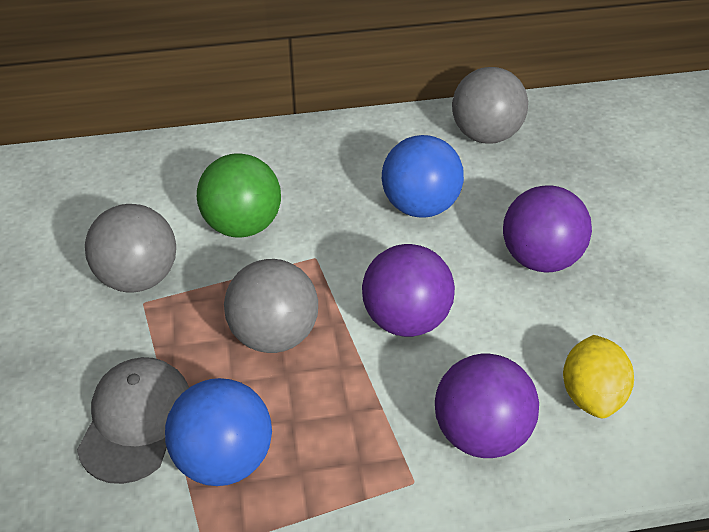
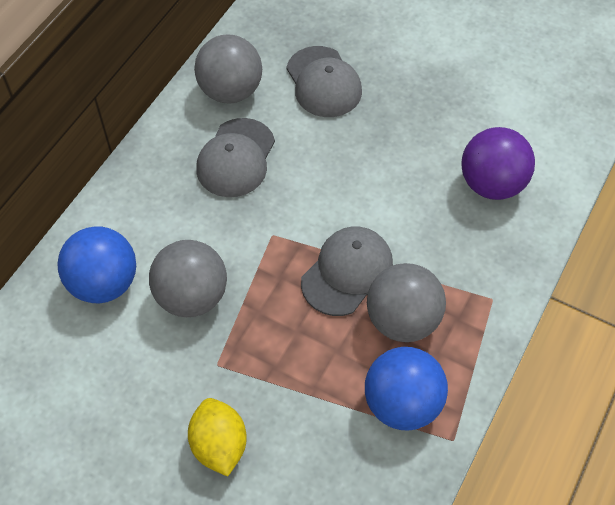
green ball: [197,153,281,238] = 1 -> none = 0
grey cap: [77,357,189,484] = 1 -> [196,118,275,197] [286,46,362,117] [301,227,393,316] = 3
purple ball: [362,244,455,337] [435,354,539,458] [503,185,592,272] = 3 -> [461,127,535,200] = 1

